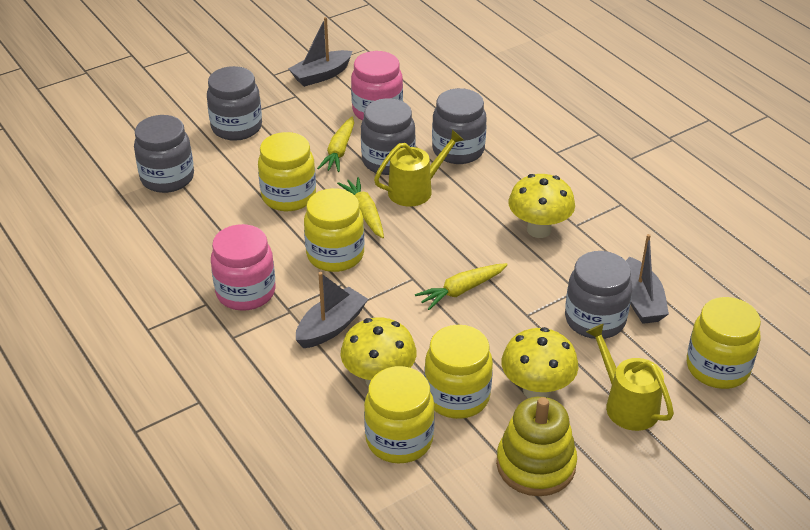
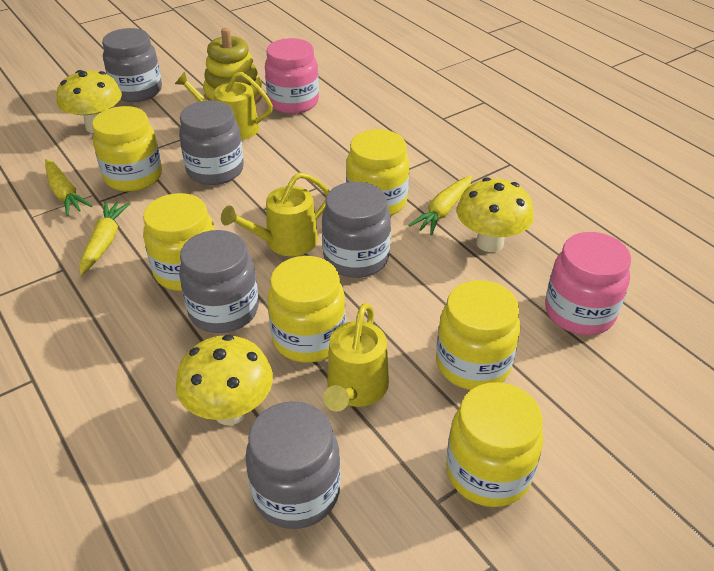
grey boat: [288,17,353,87] [296,272,368,348] [626,234,669,324] = 3 -> none = 0
yellow jar: [258,132,316,211] [304,188,364,272] [364,366,435,463] [424,325,493,419] [687,297,761,389] = 5 -> [92,106,162,192] [143,193,215,291] [267,256,346,363] [346,129,409,216] [436,280,520,390] [446,382,543,507] = 6
yellow watering can: [374,130,464,207] [586,323,674,431] = 2 -> [175,71,273,140] [221,172,330,256] [323,303,389,412] = 3

